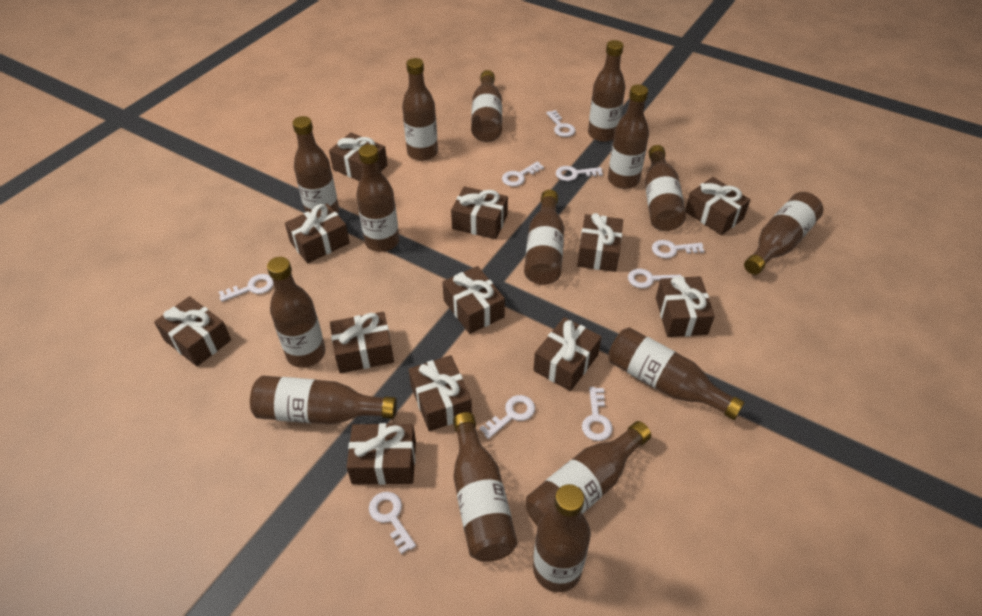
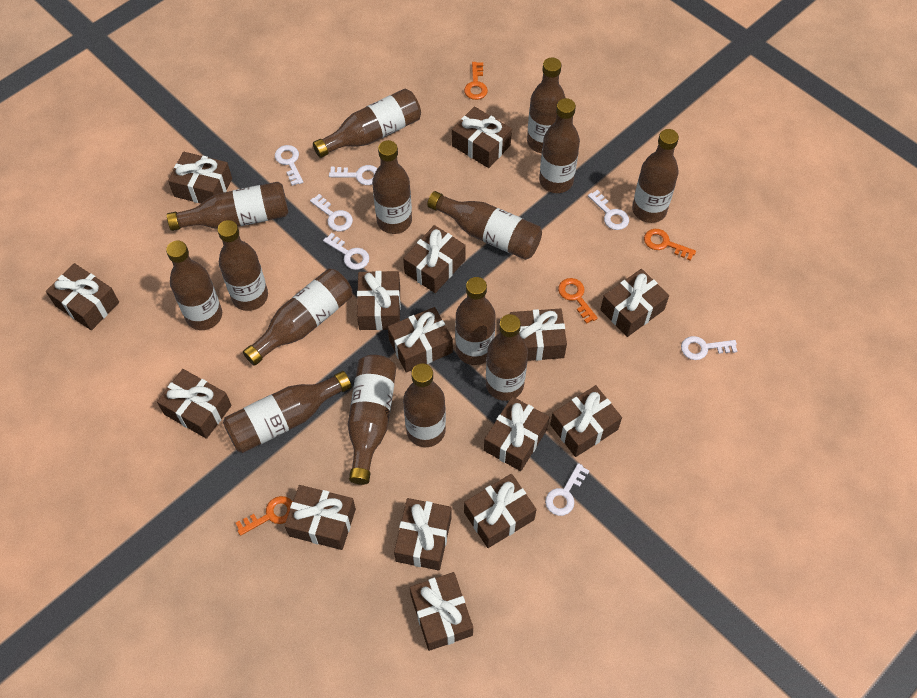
brown gift: [154,296,231,366] [285,204,350,263] [329,132,388,181] [330,312,394,373] [347,423,416,485] [408,355,472,431] [442,266,505,334] [451,186,508,239] [534,317,602,391] [577,213,623,272] [656,276,715,337] [685,177,750,235] = 12 -> [46,263,119,330] [157,369,232,439] [168,152,232,203] [285,485,356,550] [357,271,401,330] [388,307,453,373] [394,498,452,571] [403,225,466,293] [410,572,473,651] [452,106,512,168] [464,474,537,548] [484,396,550,471] [510,308,567,361] [550,385,622,457] [600,269,669,337] = 15
orange key: none = 0 -> [236,496,292,536] [464,62,488,100] [558,278,598,324] [644,229,696,261] = 4
white key: [219,274,274,302] [369,492,416,554] [479,395,535,439] [502,161,544,186] [546,110,576,137] [556,166,603,181] [582,387,613,441] [628,269,682,288] [652,240,704,258] = 9 -> [275,145,303,186] [310,194,353,231] [323,233,369,270] [329,165,378,185] [545,463,589,516] [588,190,629,230] [681,336,737,360] = 7

